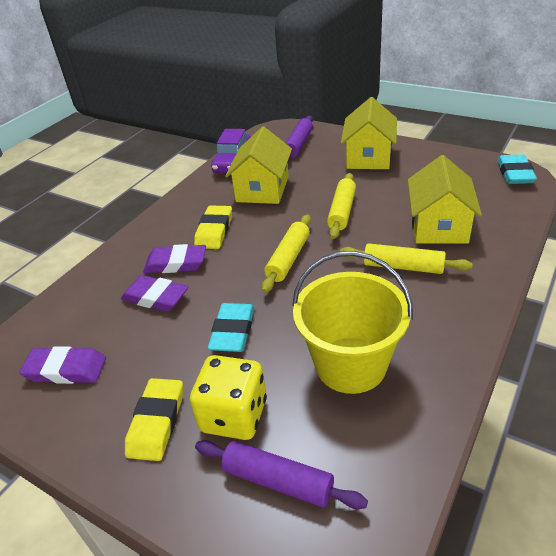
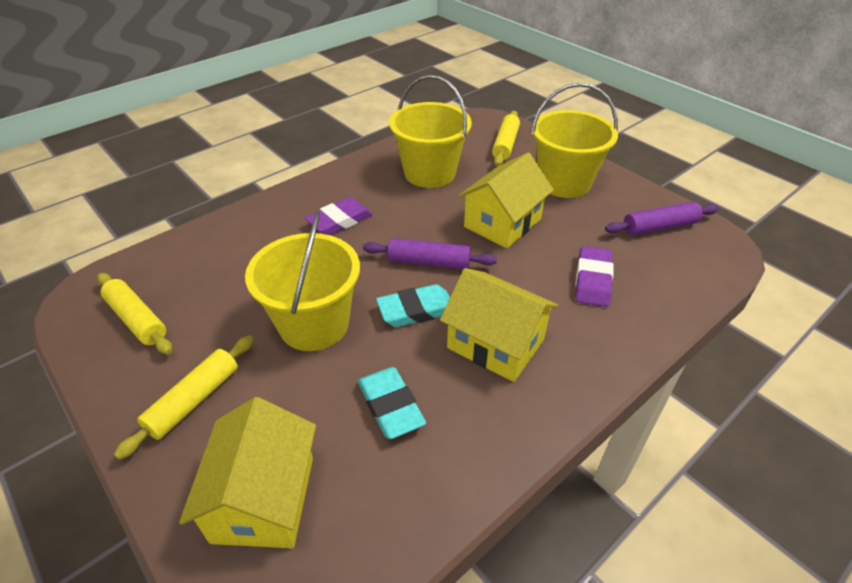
purple car: [211,129,251,173] = 1 -> none = 0
purple eraser: [19,346,106,384] [121,275,188,312] [143,244,206,273] = 3 -> [305,197,373,235] [575,246,614,307] = 2
yellow bucket: [292,251,413,394] = 1 -> [245,212,360,351] [389,75,472,188] [531,83,618,198] = 3
yellow dice: [190,355,267,440] = 1 -> none = 0
yellow eraser: [125,378,183,461] [194,206,232,249] = 2 -> none = 0

